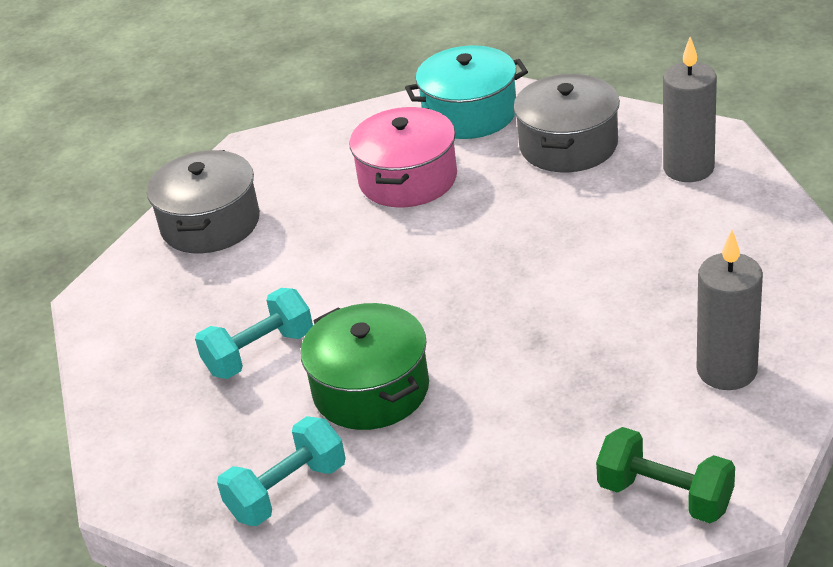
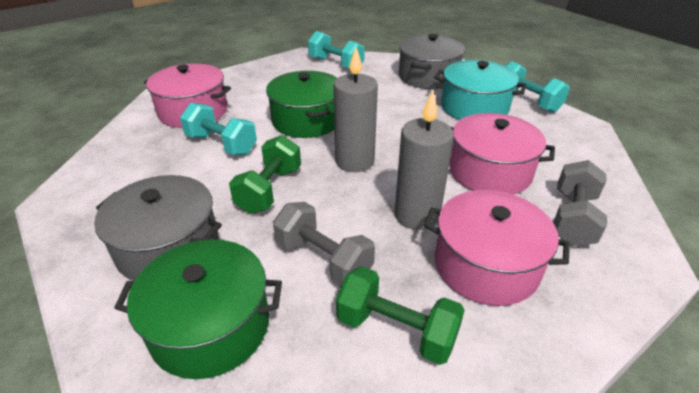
green dumbbell: [596,427,735,523] = 1 -> [229,135,301,214] [336,266,465,365] = 2
green pot: [301,303,429,430] = 1 -> [114,239,282,379] [266,71,337,138] = 2
grey dumbbell: none = 0 -> [273,202,375,286] [553,160,607,246] = 2
pink pot: [349,107,457,208] = 1 -> [144,63,231,128] [424,190,570,306] [449,113,555,195] = 3
turquoise dumbbell: [195,288,313,379] [217,416,346,526] = 2 -> [180,103,257,155] [308,31,365,69] [506,61,570,113] = 3

